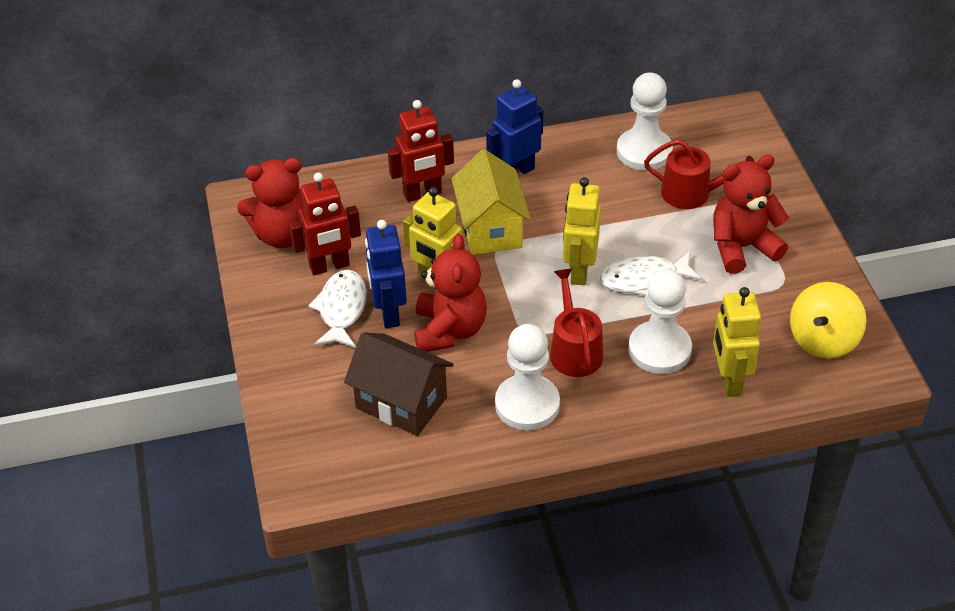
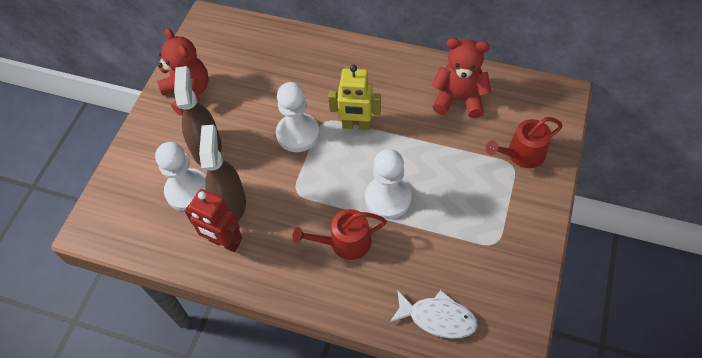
blue robot: [365,220,407,328] [486,79,543,174] = 2 -> none = 0
brown house: [344,332,453,436] = 1 -> none = 0
brown spray bottle: none = 0 -> [174,66,222,166] [199,125,246,221] = 2
red robot: [289,173,361,275] [388,100,454,202] = 2 -> [185,189,242,252] = 1
red teddy bear: [237,158,303,248] [414,234,487,352] [713,154,789,274] = 3 -> [157,28,209,116] [431,38,491,118] = 2
white fish: [308,270,367,348] [600,251,703,296] = 2 -> [389,290,478,339] = 1
yellow house: [451,149,531,255] = 1 -> none = 0
yellow robot: [403,187,465,281] [563,177,601,285] [713,287,761,397] = 3 -> [328,65,381,130] = 1
yellow spinning top: [790,282,866,359] = 1 -> none = 0

